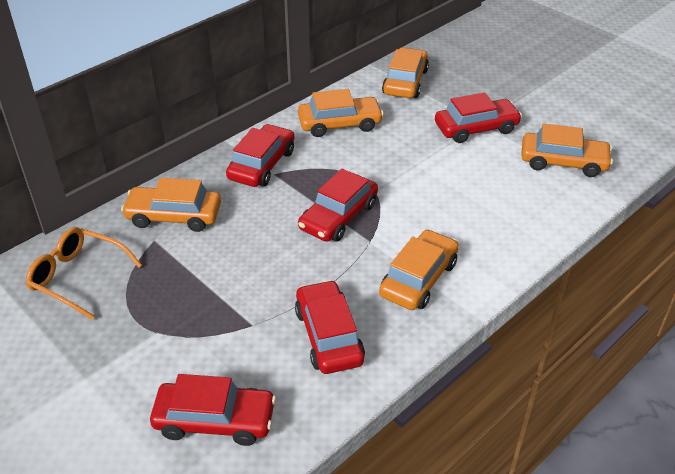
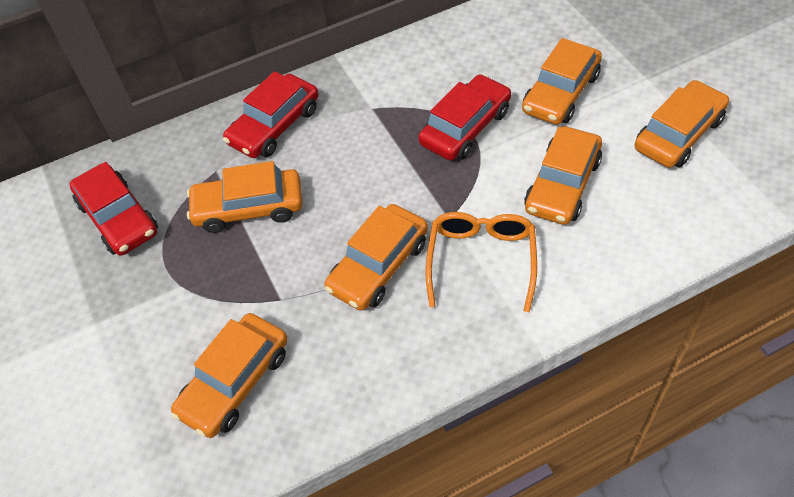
orange car: [121,178,221,232] [298,89,384,137] [379,229,459,310] [382,47,429,98] [521,123,613,177] = 5 -> [171,313,288,438] [187,161,303,233] [325,204,428,311] [522,38,602,125] [524,126,602,225] [635,80,729,168] = 6
red car: [150,374,276,446] [226,124,295,187] [295,280,365,374] [298,169,378,242] [435,92,522,143] = 5 -> [70,162,158,256] [223,71,319,158] [418,74,511,160] = 3

